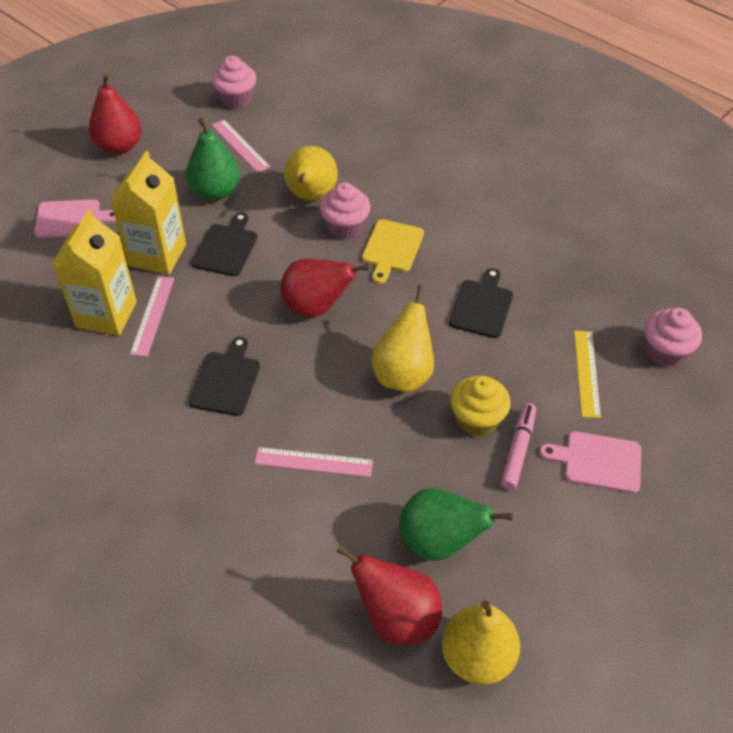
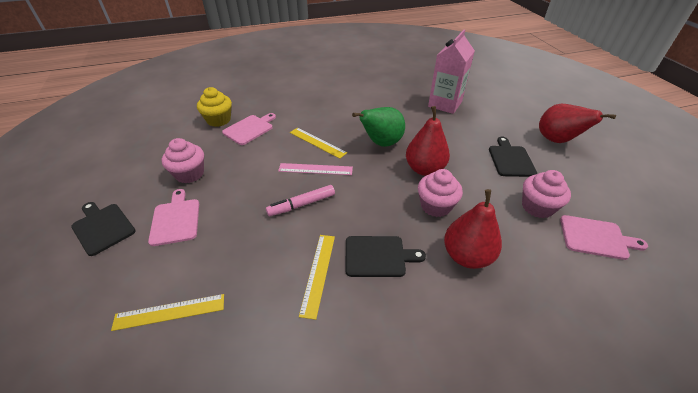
green pear: [186,118,240,201] [399,488,513,561] = 2 -> [352,107,405,147] = 1
pink carton: none = 0 -> [428,30,475,114] = 1
pink cutting board: [34,199,116,238] [539,431,641,493] = 2 -> [148,189,199,246] [222,113,276,145] [560,215,648,260] = 3
pink ruler: [130,276,174,357] [212,120,271,173] [254,447,373,477] = 3 -> [278,163,353,175] = 1
yellow carton: [53,209,137,336] [110,151,186,275] = 2 -> none = 0
yellow cutting board: [362,219,424,284] = 1 -> none = 0
yellow pear: [284,146,338,200] [371,285,434,392] [442,600,520,685] = 3 -> none = 0
yellow ruler: [574,331,601,418] = 1 -> [111,294,224,331] [290,127,347,159] [299,235,335,320] = 3

